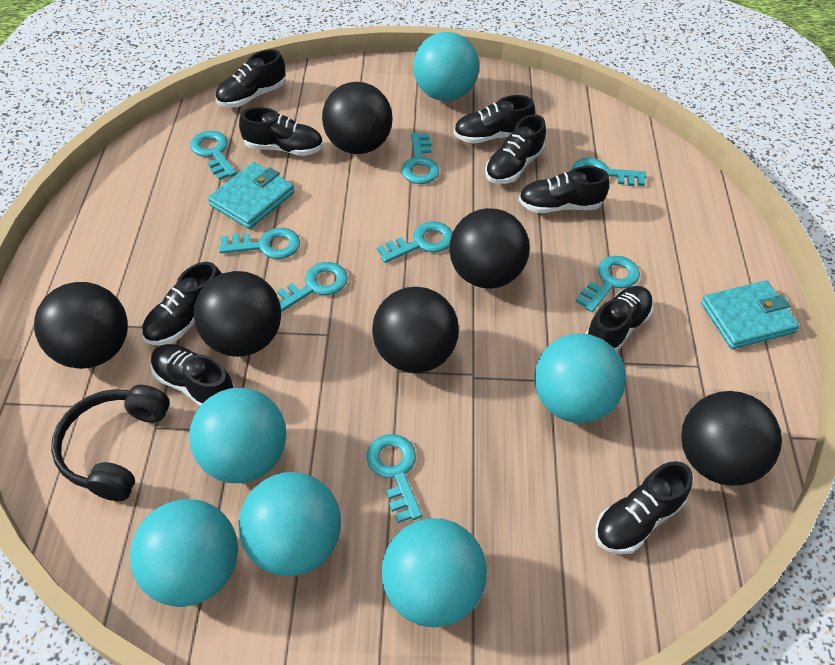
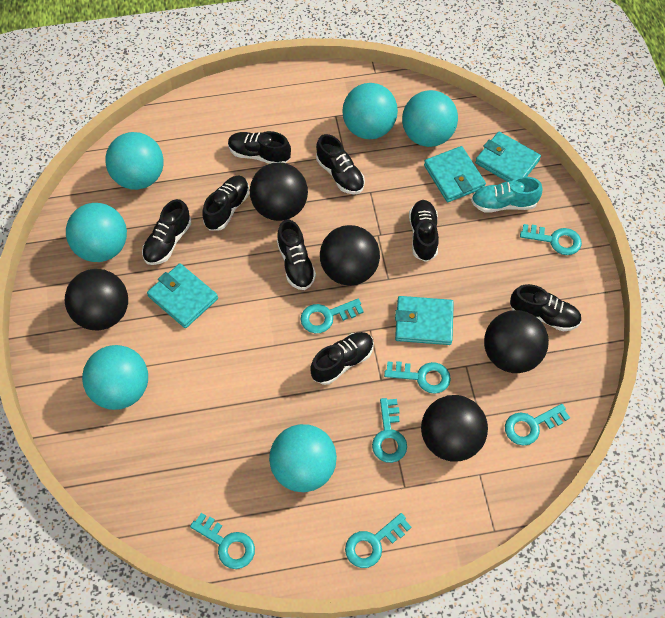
black ball: [34,282,128,369] [194,271,281,357] [322,82,393,154] [372,287,459,373] [449,208,530,289] [681,391,782,486] = 6 -> [65,269,128,331] [250,162,308,221] [320,225,380,286] [421,395,488,461] [484,310,549,373] = 5
black headphones: [51,385,170,501] = 1 -> none = 0
black shoe: [142,262,222,345] [150,344,235,406] [215,49,286,107] [239,107,323,156] [454,95,535,144] [485,115,546,184] [519,166,609,213] [585,286,653,351] [595,461,693,554] = 9 -> [142,199,191,265] [202,176,249,230] [228,131,291,164] [277,220,316,290] [311,332,374,385] [316,134,365,194] [409,200,439,262] [510,284,582,332] = 8
turquoise key: [190,131,237,180] [219,228,300,259] [277,262,348,312] [367,434,422,523] [377,221,453,263] [401,133,439,184] [572,158,646,186] [576,256,640,312] = 8 -> [190,513,255,569] [300,299,364,333] [345,513,411,568] [372,398,407,463] [384,361,451,394] [505,404,570,446] [520,224,582,255] = 7
turquoise shoe: none = 0 -> [471,177,542,213] = 1
turquoise wallet: [208,162,295,229] [701,280,800,349] = 2 -> [147,263,218,328] [395,296,454,345] [424,146,486,202] [475,132,541,182] = 4

